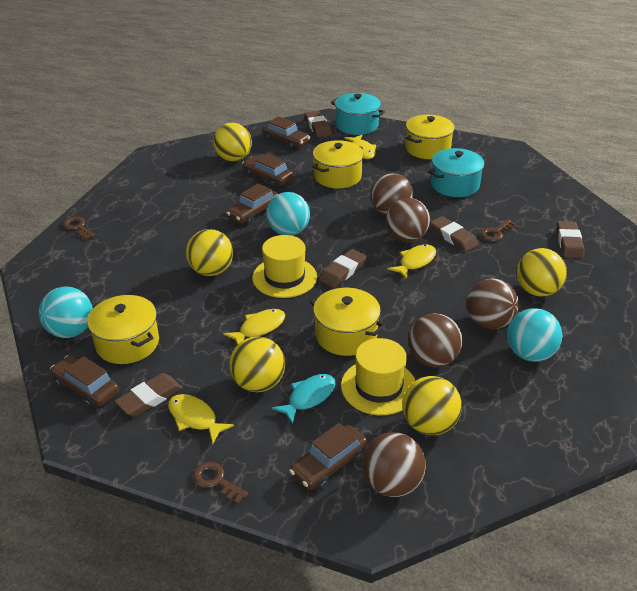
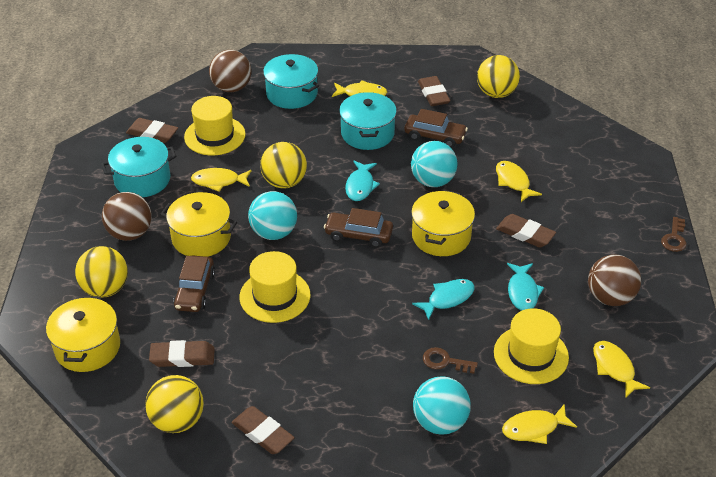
brown ball: [362,432,426,497] [371,173,413,215] [386,198,430,242] [408,313,463,367] [467,278,519,329] = 5 -> [102,192,152,241] [209,50,251,92] [588,255,641,306] = 3
brown car: [50,355,119,409] [227,183,278,225] [242,154,293,188] [262,116,310,150] [289,423,368,491] = 5 -> [173,256,215,312] [324,208,393,248] [405,109,468,148] = 3
brown key: [63,217,95,240] [193,462,248,504] [481,219,516,241] = 3 -> [423,347,478,374] [661,217,687,252] = 2
turquoise fish: [271,374,336,425] = 1 -> [345,161,380,201] [412,279,475,320] [507,263,544,311] = 3
turquoise pot: [331,93,385,135] [428,148,486,197] = 2 -> [101,137,176,197] [263,54,319,109] [339,92,397,150] = 3
yellow ball: [186,229,233,276] [213,122,252,161] [229,336,285,392] [403,376,462,435] [517,248,567,297] = 5 -> [75,246,128,298] [145,375,204,433] [260,142,307,189] [477,55,520,98] = 4
yellow fish: [168,394,234,444] [223,309,285,345] [345,135,376,159] [387,245,436,279] = 4 -> [191,168,252,192] [332,80,387,97] [496,161,542,202] [502,404,577,444] [593,341,650,397] = 5
yellow hat: [252,235,317,298] [341,338,415,415] = 2 -> [184,96,246,155] [239,251,311,323] [494,308,569,384] = 3
yellow pot: [87,295,159,364] [310,288,385,356] [312,140,364,188] [405,115,455,159] = 4 -> [46,296,120,372] [161,192,237,257] [411,190,475,256] = 3

